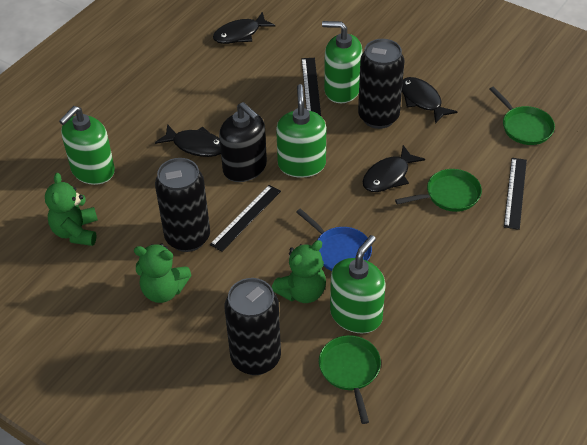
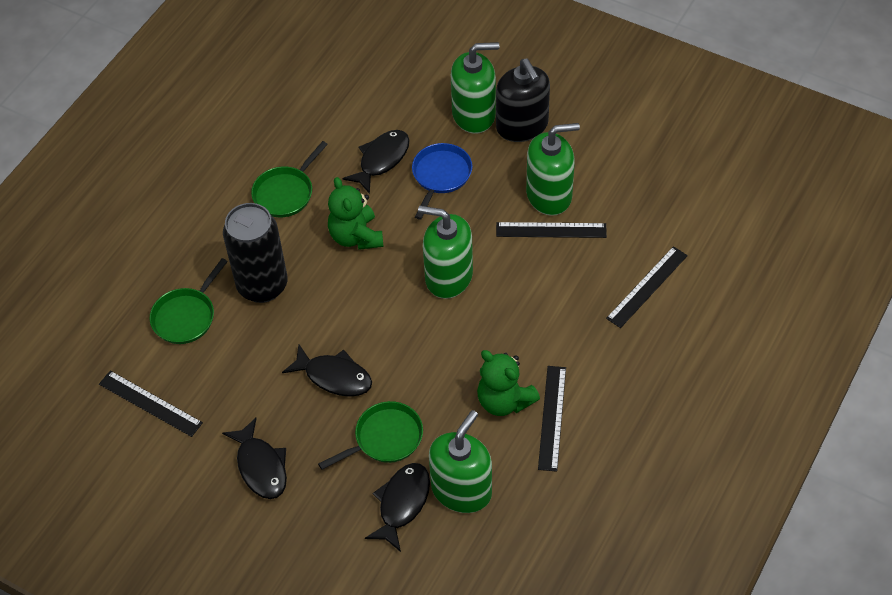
black can: [155,158,210,252] [225,278,281,375] [358,39,405,129] = 3 -> [223,203,288,303] = 1
black ruler: [210,185,281,252] [302,58,321,116] [504,158,527,230] = 3 -> [99,371,203,437] [496,222,607,238] [538,366,566,472] [606,246,688,328] = 4
green teddy bear: [45,173,98,246] [134,243,191,303] [272,240,326,303] = 3 -> [328,177,384,250] [477,350,540,416] = 2

